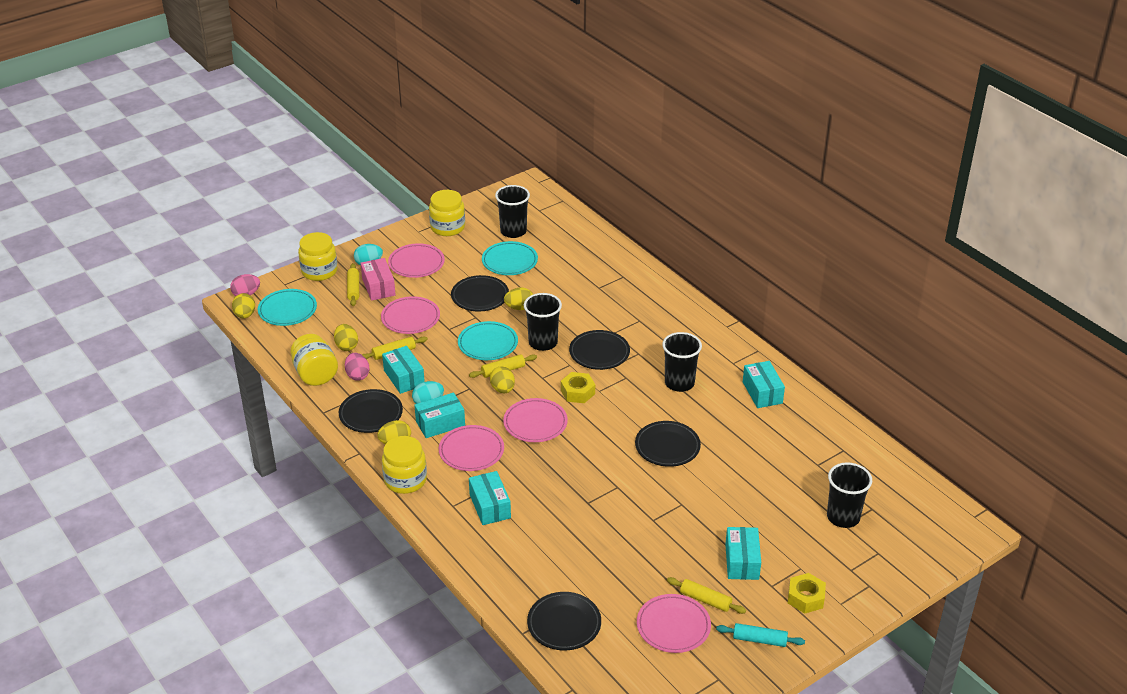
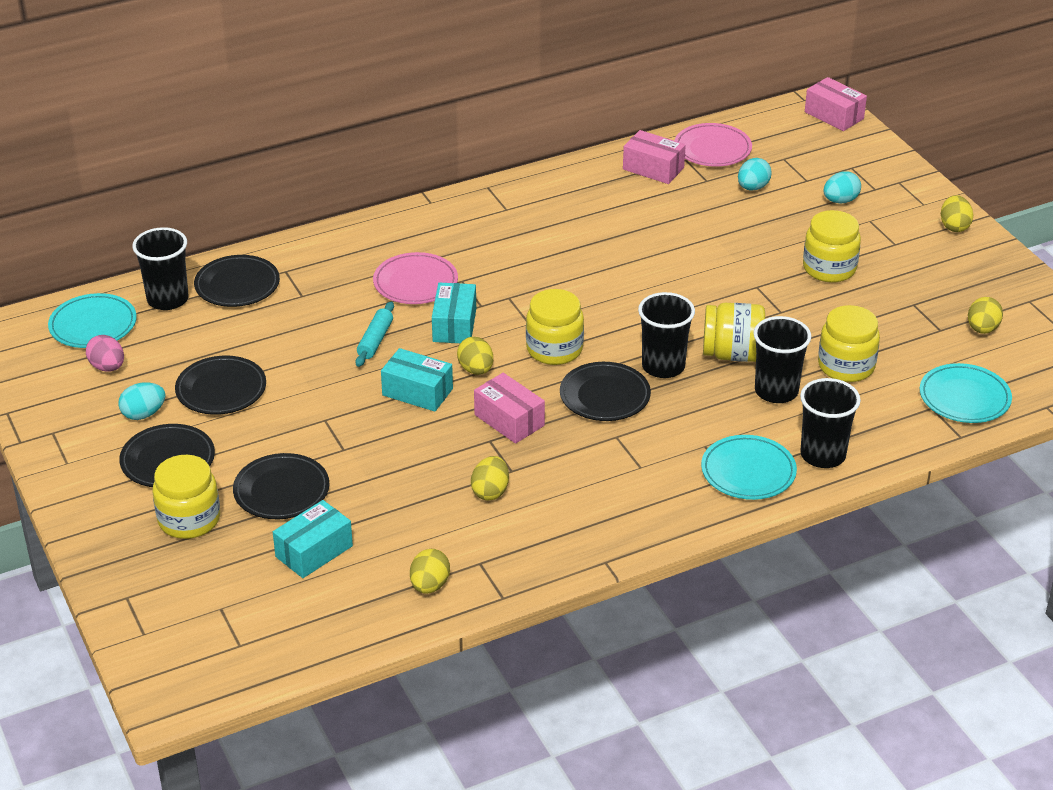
pink box: [361,258,396,301] = 1 -> [474,373,545,444] [623,130,686,184] [805,77,867,131] = 3
pink egg: [230,274,260,296] [345,353,370,381] = 2 -> [86,335,124,372] = 1
pink plate: [381,296,440,334] [388,243,445,278] [439,425,504,471] [503,398,568,442] [637,594,711,653] = 5 -> [373,252,458,304] [675,123,752,167] = 2
turquoise box: [382,346,425,394] [414,393,465,438] [469,471,511,525] [725,527,761,580] [743,361,785,408] = 5 -> [273,500,353,578] [381,348,453,412] [432,283,476,343] = 3
turquoise egg: [354,244,383,265] [412,381,444,404] = 2 -> [118,382,166,420] [738,158,772,191] [824,171,861,203] = 3
yellow jar: [290,334,338,386] [298,232,338,281] [382,436,427,494] [429,190,465,236] = 4 -> [153,455,220,539] [526,289,584,365] [703,303,765,362] [803,210,861,283] [818,305,880,382] = 5
yellow nut: [561,372,595,403] [788,573,826,614] = 2 -> none = 0
yellow rolling pin: [347,263,359,306] [362,336,428,360] [469,354,537,378] [667,577,746,614] = 4 -> none = 0

